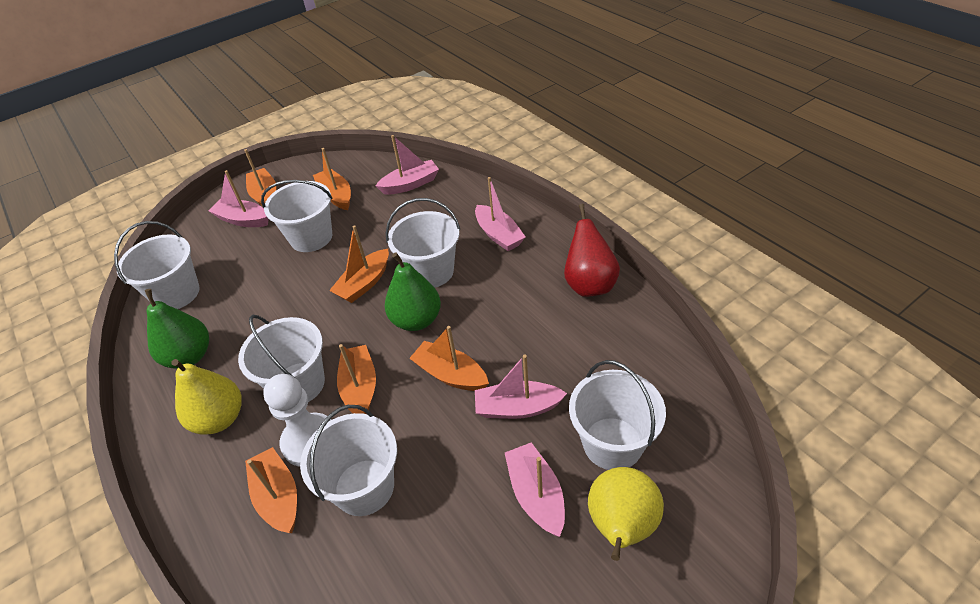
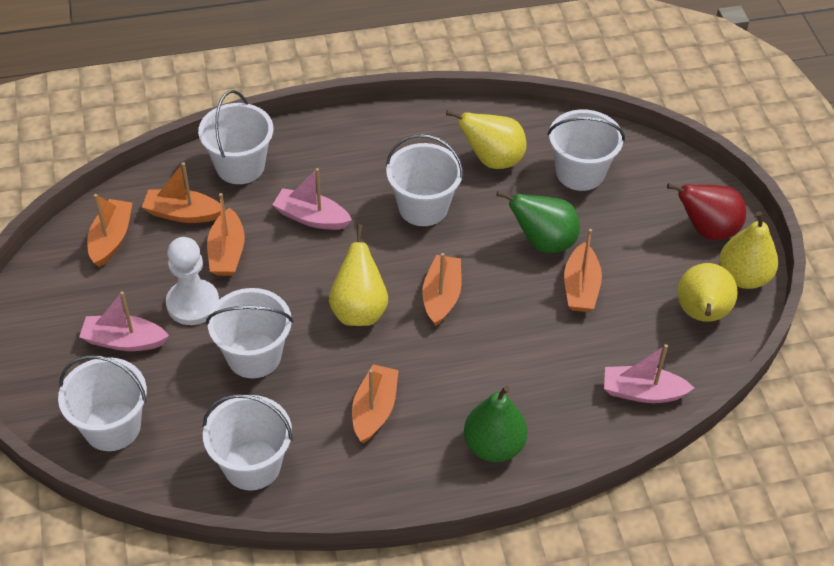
pink boat: [208,170,268,227] [375,135,439,195] [475,177,526,251] [475,355,567,419] [505,442,565,537] = 5 -> [79,291,169,351] [272,168,352,230] [604,344,694,403] = 3
yellow pear: [171,359,242,434] [588,467,664,561] = 2 -> [329,224,388,326] [446,110,527,169] [677,263,738,322] [719,211,778,289] = 4

